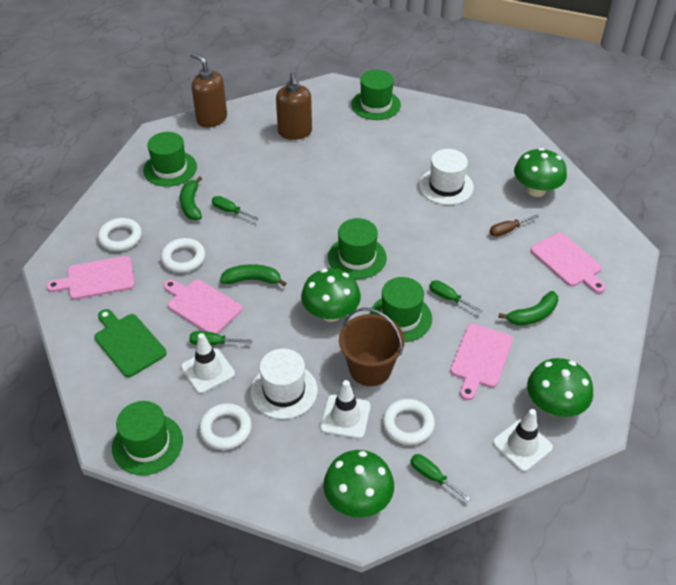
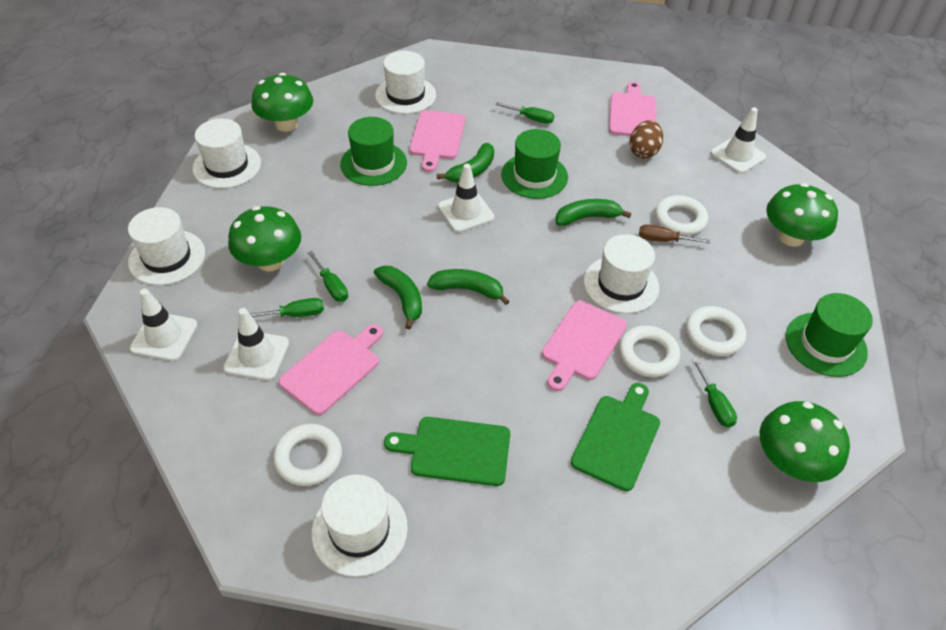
brown bucket: [339,308,405,386] = 1 -> none = 0
brown egg: none = 0 -> [629,120,663,159] = 1
brown soap dispenser: [190,52,227,128] [276,72,312,140] = 2 -> none = 0
green banana: [180,176,202,220] [220,264,286,286] [499,291,558,326] = 3 -> [374,266,422,329] [427,269,509,305] [437,143,494,183] [555,199,631,226] = 4
green cutting board: [94,309,167,377] = 1 -> [384,417,510,486] [571,383,660,491] = 2
green hat: [112,401,183,475] [143,132,197,187] [328,218,387,279] [351,70,401,120] [370,277,432,342] = 5 -> [340,117,407,186] [501,129,568,199] [786,293,873,377] = 3
white hat: [251,348,318,419] [419,149,474,205] = 2 -> [128,207,205,285] [192,119,261,188] [312,474,408,577] [375,51,436,114] [584,234,659,313] = 5
white traffic cone: [181,333,235,393] [320,380,370,439] [493,409,553,472] = 3 -> [130,289,198,361] [223,308,289,381] [438,164,494,232] [711,107,766,173] = 4

